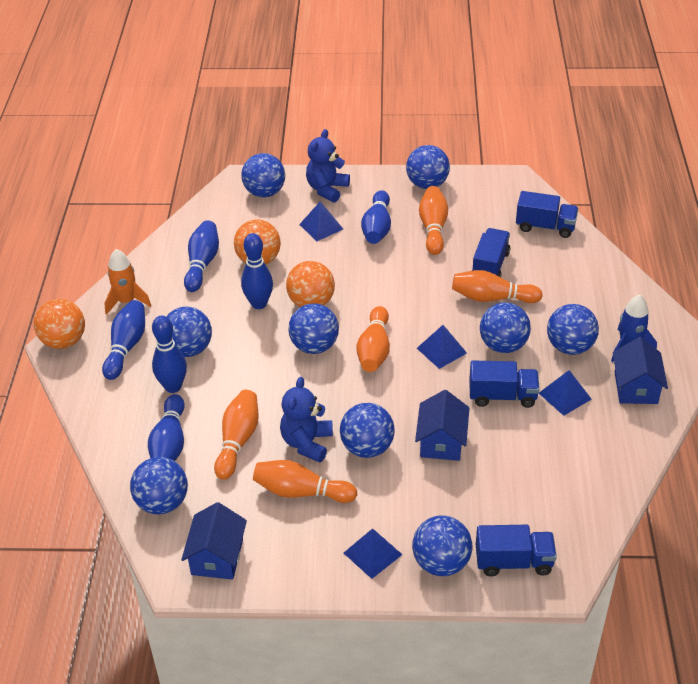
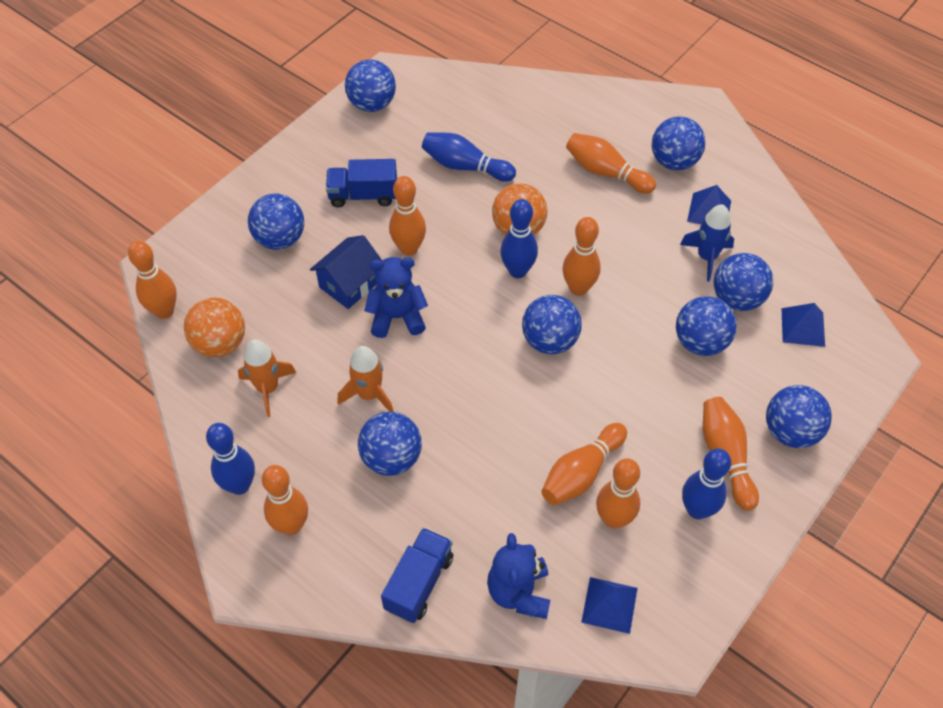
blue ball: [130,457,188,514] [166,307,212,357] [241,153,285,197] [288,303,339,354] [340,403,395,458] [406,145,450,189] [412,516,472,576] [480,303,531,353] [547,304,599,355] = 9 -> [248,193,304,250] [345,59,396,112] [358,412,422,476] [522,295,582,354] [652,117,706,170] [676,296,737,356] [714,253,773,311] [766,385,832,448] = 8
blue bowling pin: [102,300,145,380] [148,394,185,461] [152,316,187,393] [184,220,219,292] [241,233,273,309] [361,190,391,244] = 6 -> [206,423,255,495] [422,132,516,182] [500,199,538,278] [682,449,731,519] = 4
blue house: [181,502,247,580] [415,390,470,461] [613,337,668,404] = 3 -> [310,235,382,309] = 1
blue pyramid: [299,202,343,241] [344,528,403,579] [417,325,467,369] [539,370,591,416] = 4 -> [581,577,637,634] [687,185,731,225] [781,303,825,347] = 3
blue truck: [469,360,540,408] [472,228,510,277] [476,525,557,576] [516,191,578,238] = 4 -> [326,159,397,208] [381,528,453,623] = 2
orange ball: [34,299,85,349] [234,219,281,265] [286,261,335,307] = 3 -> [184,297,245,357] [492,183,547,235] = 2
orange bowling pin: [214,390,259,480] [253,460,357,503] [357,306,390,372] [419,186,448,255] [452,270,543,303] = 5 -> [128,241,177,319] [262,465,308,535] [389,176,426,256] [541,423,627,505] [562,217,601,296] [566,133,656,194] [596,458,640,529] [703,397,759,510] = 8
orange rocket: [105,249,151,315] = 1 -> [238,340,296,417] [337,346,394,412] = 2

